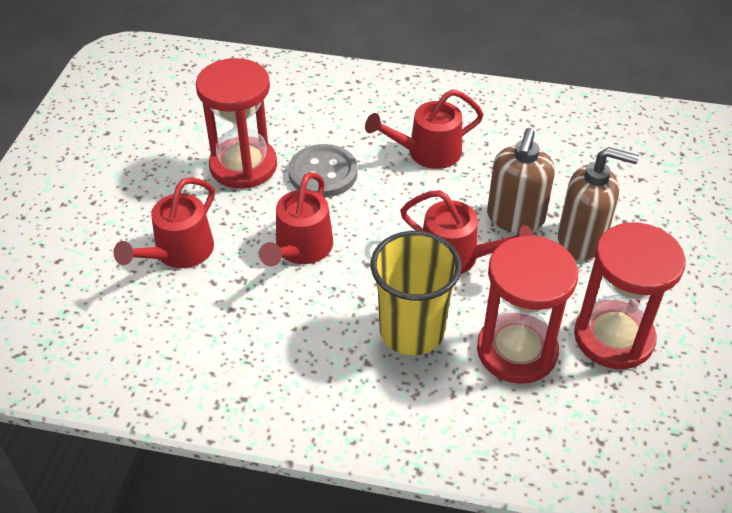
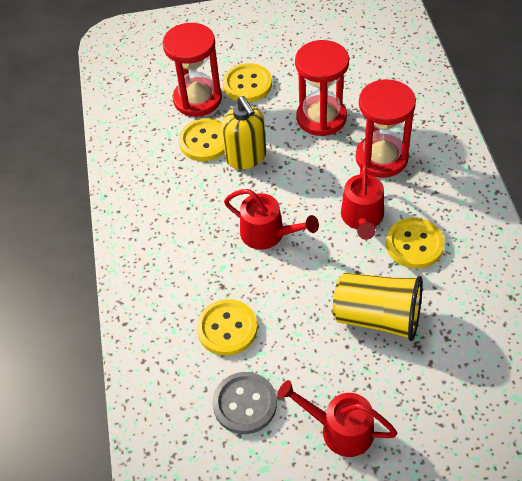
brown soap dispenser: [487,128,555,233] [558,147,639,260] = 2 -> none = 0
red watering can: [113,177,215,268] [259,172,333,267] [365,89,484,169] [400,190,533,274] = 4 -> [224,189,319,250] [278,380,397,457] [341,161,384,240] = 3
yellow button: none = 0 -> [179,118,225,161] [197,299,257,356] [223,63,272,102] [386,218,445,268] = 4
yellow soap dispenser: none = 0 -> [221,96,266,170] = 1

